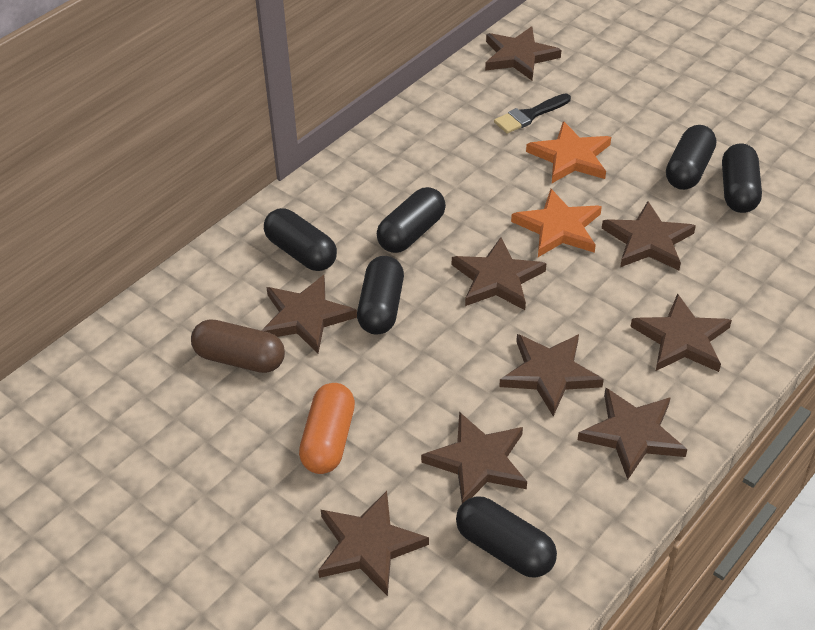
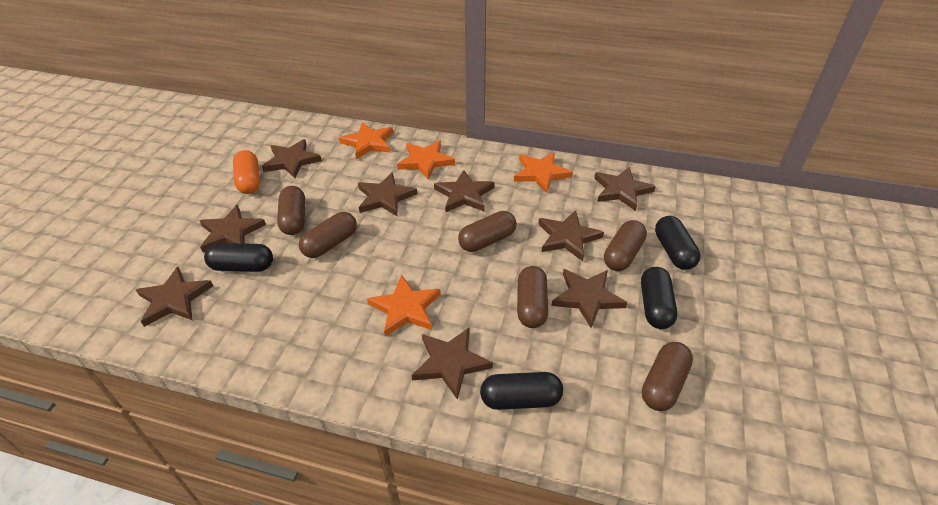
black brush: [494,93,571,134] = 1 -> none = 0
black capsule: [264,208,337,271] [357,256,404,335] [377,187,446,253] [456,496,557,578] [666,125,716,190] [722,143,762,213] = 6 -> [204,243,273,272] [480,372,563,410] [641,267,677,329] [655,216,701,270] = 4
brown capsule: [191,319,285,373] = 1 -> [277,186,305,235] [299,212,357,258] [458,211,517,252] [517,266,548,328] [604,220,647,271] [642,342,693,411] = 6
orange star: [511,189,602,257] [526,121,611,183] = 2 -> [339,122,393,159] [367,275,441,337] [397,141,455,179] [514,152,573,193] = 4

